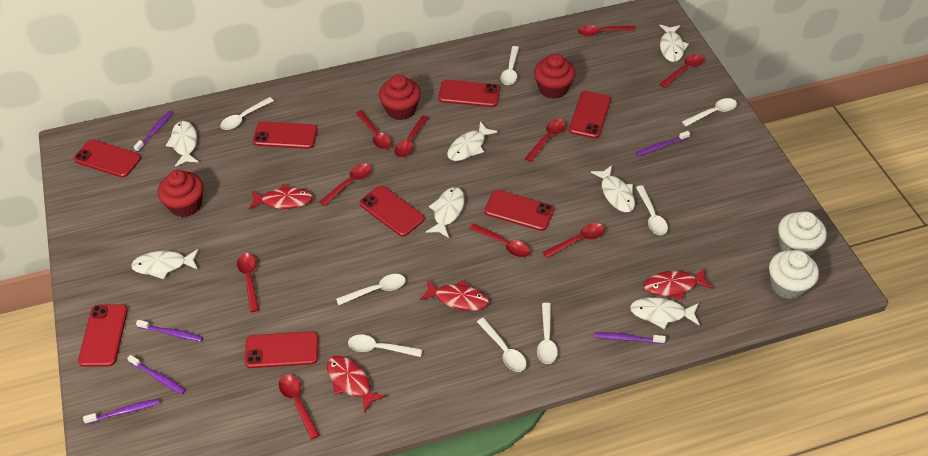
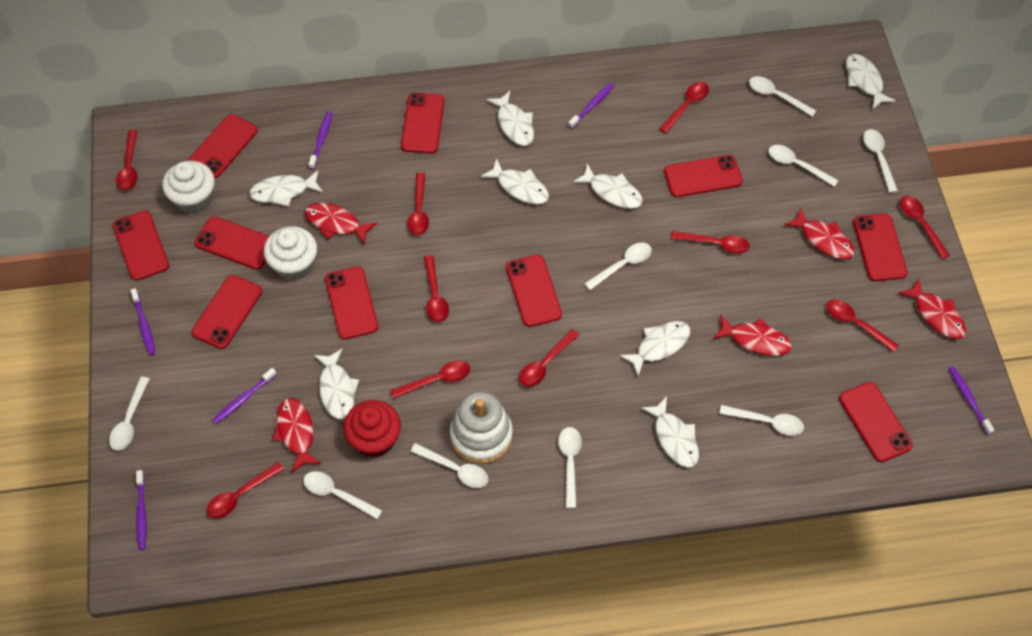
red cupcake: [158,170,204,217] [379,75,421,120] [534,54,575,99] = 3 -> [343,400,401,458] = 1
red fish: [249,184,313,209] [327,356,386,413] [420,279,489,311] [644,268,713,300] = 4 -> [272,398,321,473] [305,203,377,245] [713,315,792,356] [784,208,855,259] [898,278,966,339] = 5
red phone: [74,139,141,178] [78,304,128,367] [244,331,319,368] [253,121,318,149] [359,186,425,237] [438,80,500,107] [484,190,554,231] [569,91,611,139] = 8 -> [113,210,169,281] [188,114,258,178] [192,275,262,349] [195,216,269,270] [325,266,378,339] [401,93,444,154] [506,255,562,327] [664,155,743,197] [839,382,913,462] [853,213,907,281] = 10
white fish: [131,249,199,279] [166,121,198,167] [426,187,465,238] [447,121,498,161] [591,165,635,212] [630,297,700,329] [659,25,689,62] = 7 -> [249,170,323,207] [314,349,359,419] [481,158,549,204] [486,91,534,146] [573,164,643,209] [619,321,690,376] [641,396,699,468] [846,54,896,110] = 8
white spoon: [220,97,274,130] [336,274,406,305] [348,334,422,357] [477,318,526,372] [501,46,519,85] [537,303,558,364] [636,185,668,235] [682,98,737,126] = 8 -> [109,377,150,451] [303,471,383,519] [410,443,488,488] [558,427,582,508] [584,243,652,290] [719,405,804,436] [749,76,816,117] [768,145,839,187] [863,129,898,193] = 9
white stacking toy: none = 0 -> [450,391,513,464] = 1

